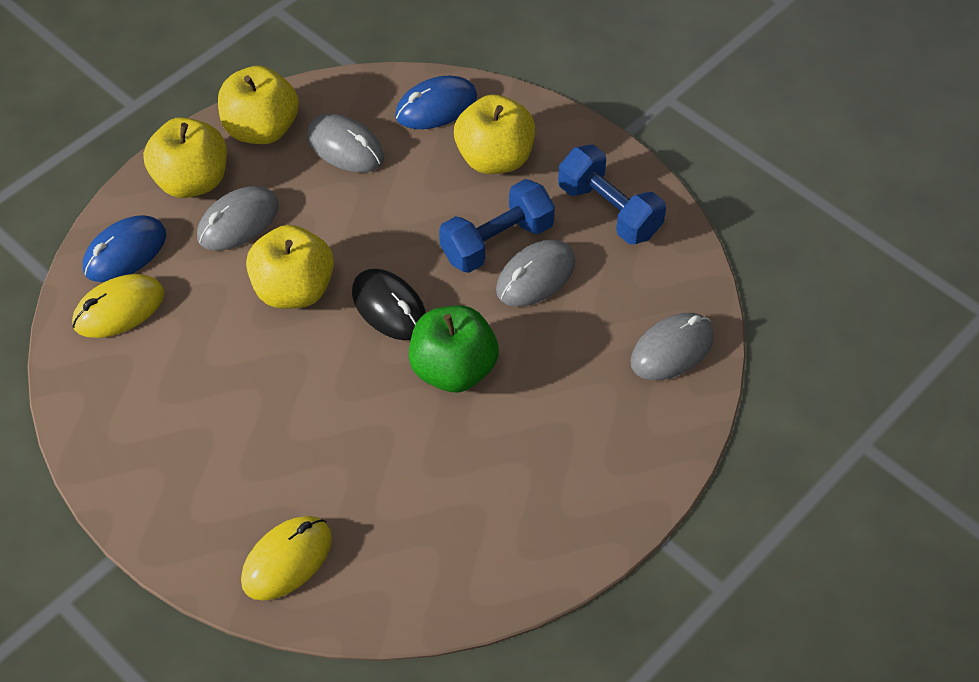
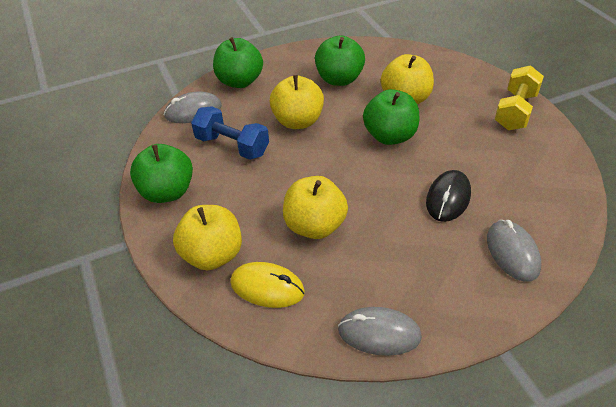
blue dumbbell: [439,179,555,273] [558,145,666,244] = 2 -> [191,106,269,160] = 1
blue mouse: [83,215,166,282] [395,76,477,129] = 2 -> none = 0
green apple: [409,305,499,392] = 1 -> [130,144,193,203] [213,37,263,88] [315,35,365,86] [363,89,419,145] = 4
grey mouse: [197,186,279,251] [307,114,384,173] [496,239,576,307] [630,313,714,380] = 4 -> [164,92,222,123] [338,307,422,356] [487,220,541,282] = 3
yellow dumbbell: none = 0 -> [495,65,544,130] = 1
yellow mouse: [72,274,164,338] [241,516,332,601] = 2 -> [230,262,305,308] = 1

